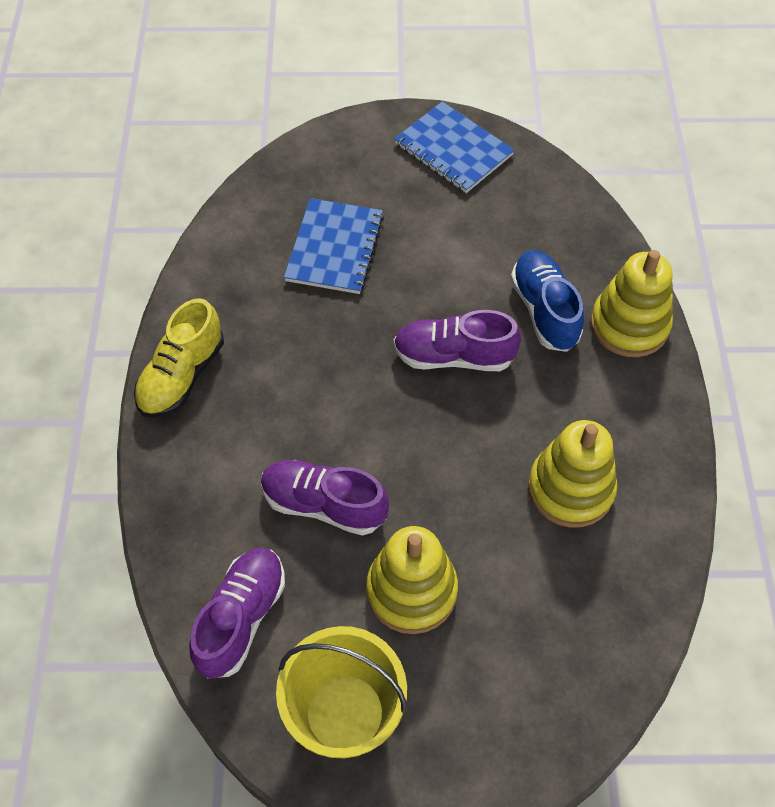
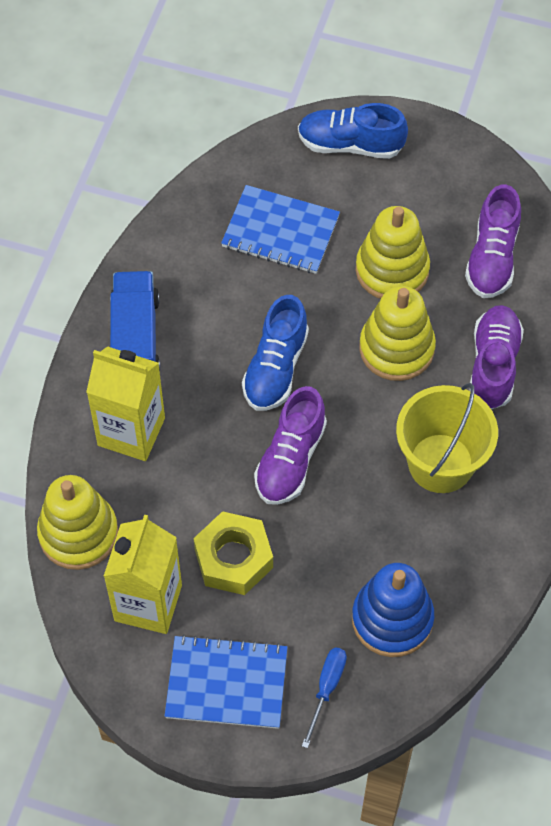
blue screwdriver: none = 0 -> [302,648,347,748] = 1
blue shoe: [511,250,584,352] = 1 -> [242,295,309,411] [298,103,408,159] = 2
blue stacking toy: none = 0 -> [352,563,434,657] = 1
blue truck: none = 0 -> [110,271,160,370] = 1
yellow carton: none = 0 -> [86,347,165,461] [104,515,182,634] = 2
yellow nut: none = 0 -> [194,511,273,595] = 1
yellow shoe: [134,298,224,418] = 1 -> none = 0

